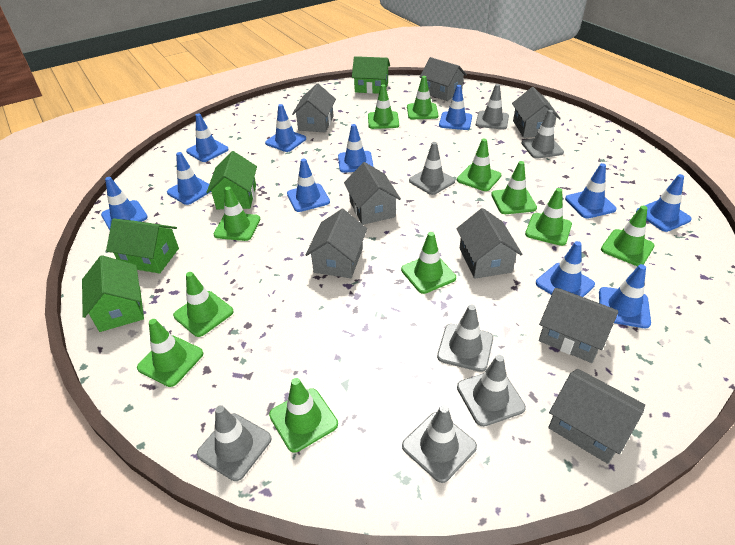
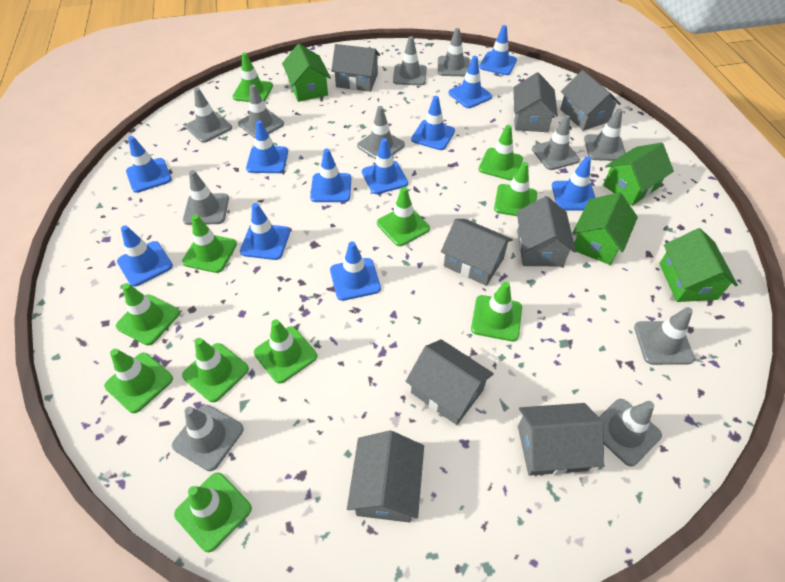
grey traffic cone: [197,405,271,481] [402,405,477,483] [409,142,455,195] [437,305,493,372] [457,355,526,427] [476,84,509,130] [522,110,564,159] = 7 -> [172,405,244,471] [183,170,229,225] [186,88,232,143] [238,84,284,138] [357,106,405,159] [393,36,427,86] [438,28,470,76] [532,115,580,170] [584,108,626,161] [599,399,662,466] [634,307,694,365] = 11

